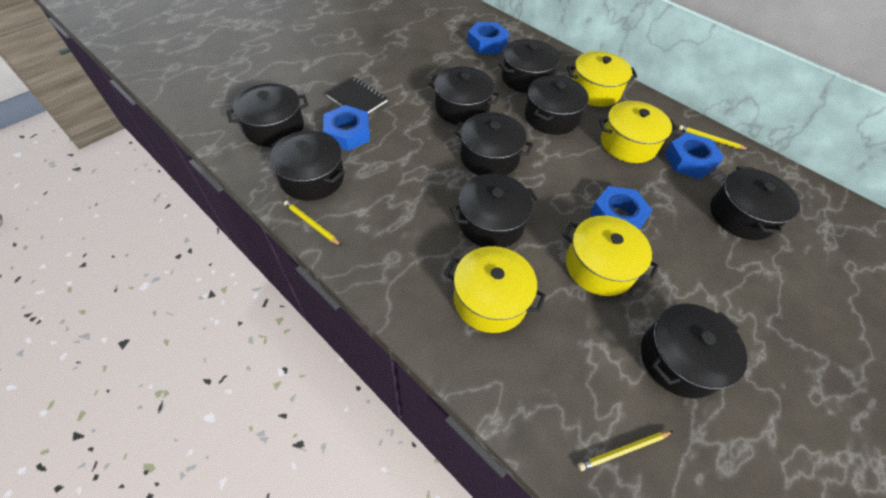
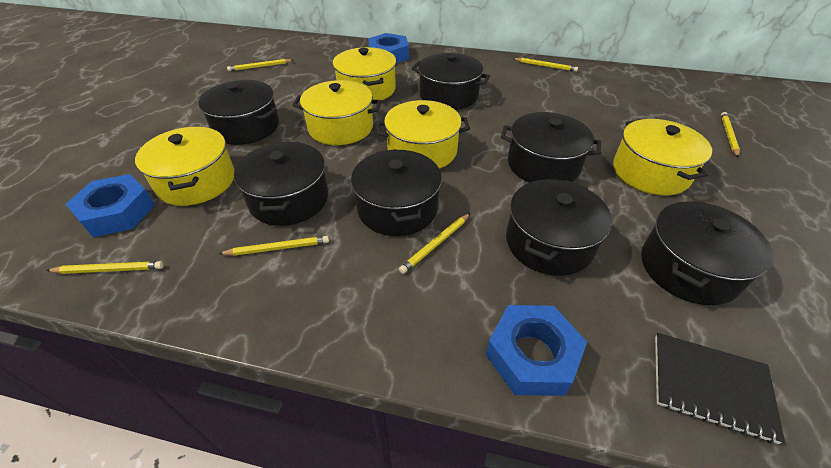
black pot: [226,83,308,147] [270,130,345,201] [428,67,501,125] [450,174,539,248] [453,112,533,176] [499,39,562,93] [525,75,589,135] [641,304,747,399] [710,166,800,240] = 9 -> [198,80,279,145] [234,142,328,226] [351,149,442,236] [412,53,490,110] [501,112,601,183] [506,179,612,276] [641,201,773,305] = 7
blue nut: [323,105,370,151] [467,22,509,54] [590,186,653,230] [664,132,724,179] = 4 -> [66,174,155,237] [368,33,409,63] [486,305,587,396] = 3
yellow pencil: [284,200,342,246] [577,431,673,471] [678,125,749,150] = 3 -> [46,261,164,274] [219,236,329,256] [227,59,294,71] [399,213,470,274] [513,58,578,72] [721,112,740,158] = 6
yellow pot: [445,246,546,333] [563,215,659,296] [567,51,637,107] [599,101,677,163] = 4 -> [135,127,235,206] [293,80,381,145] [333,47,396,100] [376,100,470,169] [613,119,712,195] = 5

